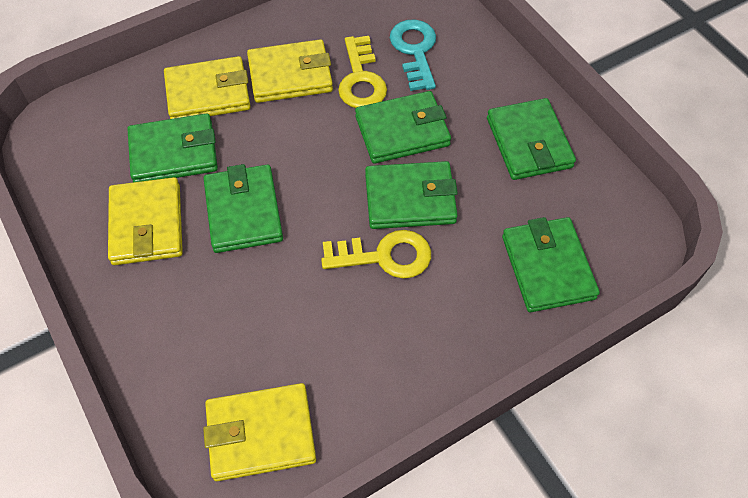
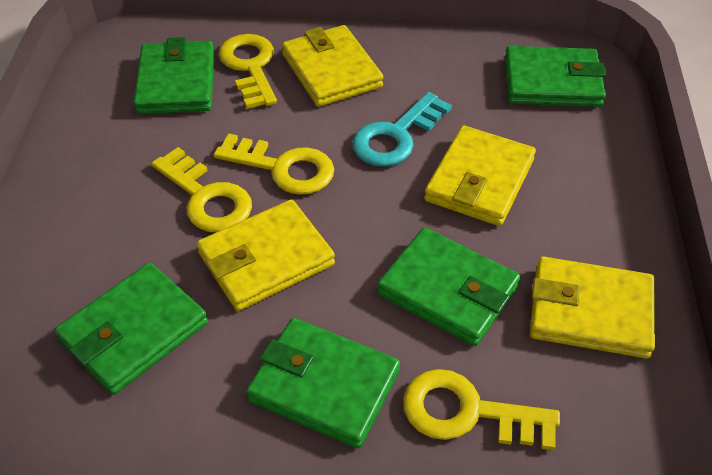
green wallet: [127,113,218,182] [203,164,283,253] [355,91,451,164] [365,161,458,229] [487,98,576,180] [502,217,600,312] = 6 -> [55,263,208,395] [133,37,214,114] [246,318,400,448] [377,227,520,346] [505,46,606,107] = 5
yellow key: [321,230,431,279] [338,36,387,108] = 2 -> [152,147,252,232] [214,133,334,195] [218,34,277,109] [403,369,560,450] = 4

